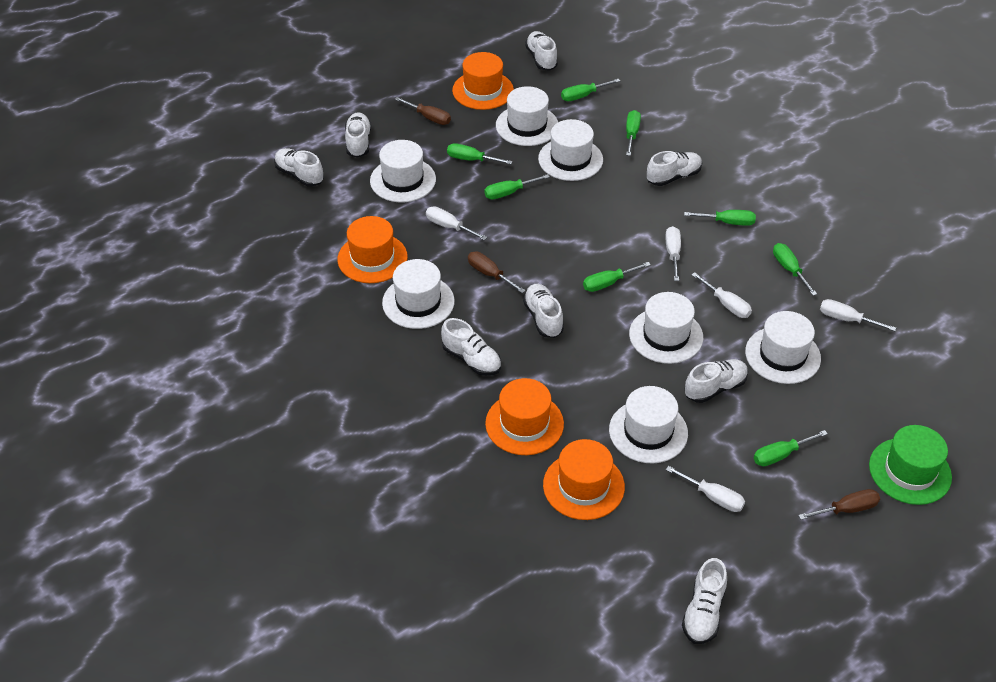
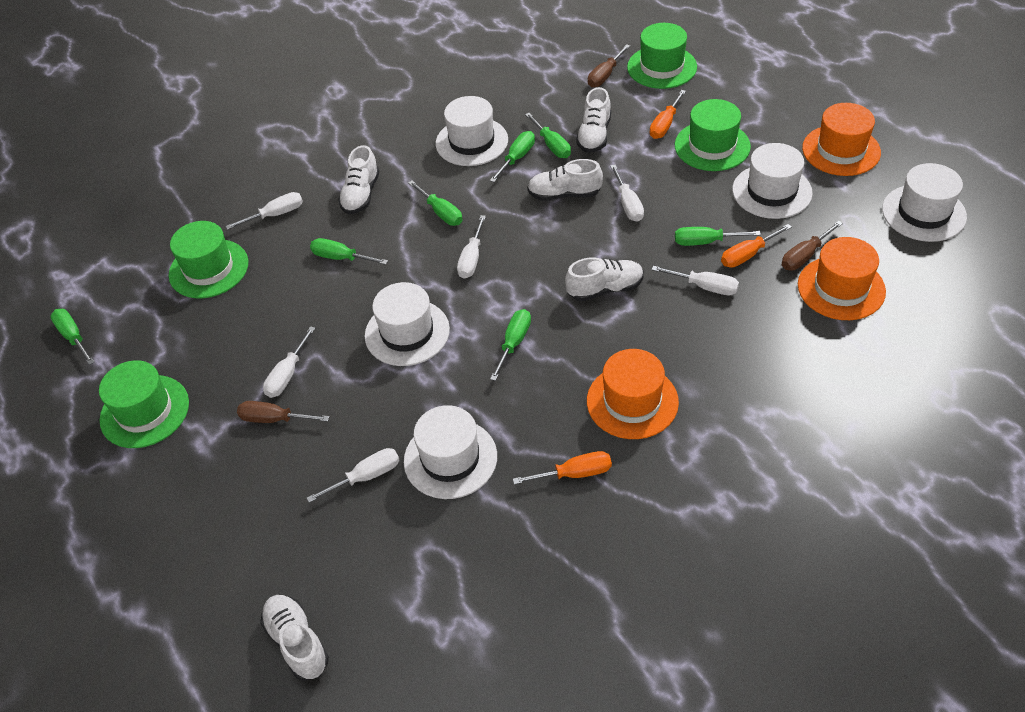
green hat: [869,425,952,505] = 1 -> [99,360,189,448] [169,221,248,298] [627,23,697,89] [675,99,751,171] = 4
green screwdriver: [447,143,513,164] [484,174,550,199] [561,79,620,101] [583,262,651,292] [626,110,641,156] [684,210,756,226] [754,430,828,466] [773,243,817,296] = 8 -> [50,309,94,365] [310,238,388,265] [408,180,463,226] [490,131,535,182] [490,309,531,381] [525,113,571,158] [675,227,761,246] = 7
orange hat: [337,216,408,283] [452,52,514,110] [485,378,564,455] [543,439,625,520] = 4 -> [587,349,679,439] [798,237,886,320] [802,103,881,176] = 3
orange screwdriver: none = 0 -> [513,451,612,485] [650,90,686,139] [721,224,792,268] = 3
white hat: [370,140,436,202] [382,259,455,329] [496,86,558,146] [538,119,603,181] [609,386,688,464] [629,292,703,364] [745,311,821,384] = 7 -> [365,282,450,366] [404,405,497,499] [436,96,508,166] [732,143,813,219] [882,163,967,242] = 5
white screwdriver: [426,206,487,240] [665,226,681,281] [666,466,745,512] [691,272,752,318] [820,299,896,331] = 5 -> [226,192,303,230] [263,326,315,398] [307,448,399,503] [457,215,486,279] [610,165,644,222] [652,266,739,295] = 6
white shoe: [274,148,324,187] [345,112,371,158] [441,318,501,376] [523,284,564,338] [525,31,558,71] [647,151,702,186] [682,558,727,644] [685,359,748,403] = 8 -> [260,595,329,681] [338,145,379,214] [527,159,603,201] [565,257,644,301] [576,87,611,153] = 5

